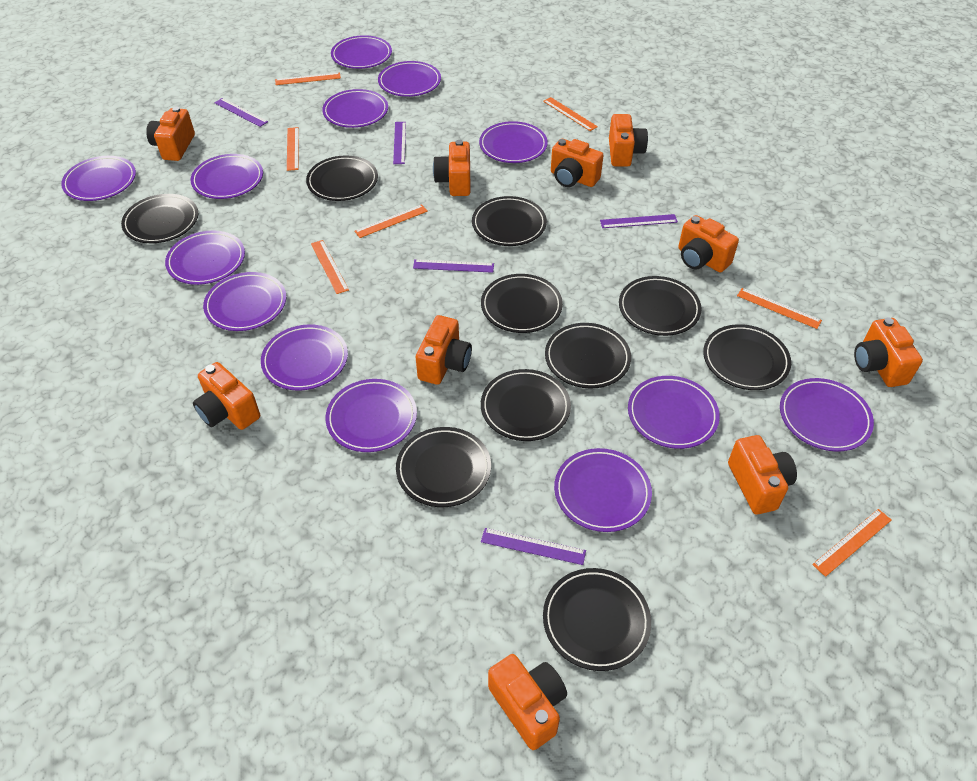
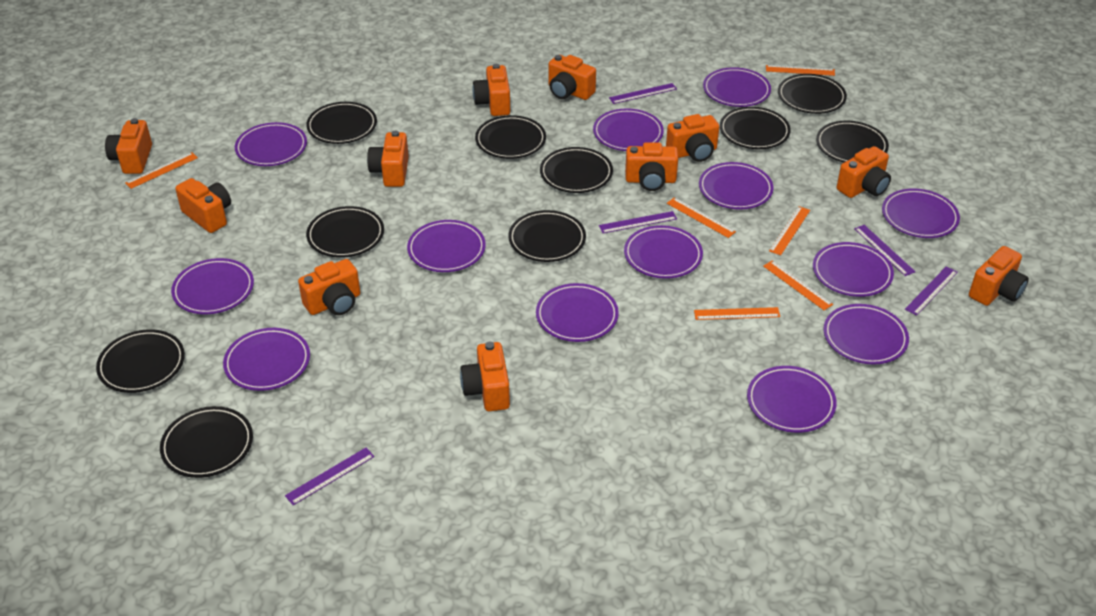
orange camera: [146,107,195,161] [193,362,260,430] [416,315,472,385] [433,140,471,196] [488,654,567,750] [551,139,604,187] [609,114,648,167] [678,215,739,272] [728,435,797,514] [854,318,923,387] = 10 -> [105,118,152,174] [175,178,231,233] [298,259,360,315] [367,130,409,187] [460,342,510,411] [472,64,510,116] [549,55,596,100] [625,142,678,191] [666,114,719,162] [837,146,891,198] [969,246,1029,306] = 11
orange ruler: [275,72,341,85] [287,127,299,171] [311,240,349,294] [354,204,428,238] [543,97,598,131] [737,288,822,329] [812,509,891,577] = 7 -> [125,152,198,189] [667,197,736,238] [694,307,780,320] [763,260,833,310] [766,65,835,76] [769,206,810,255] = 6

